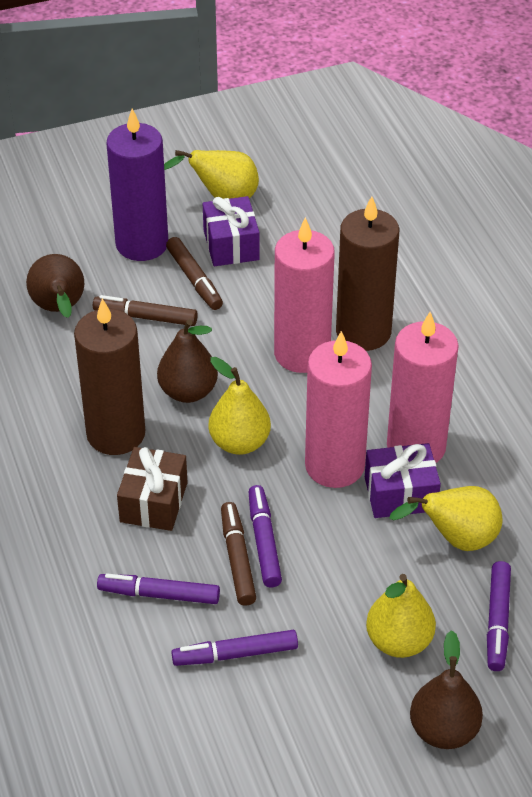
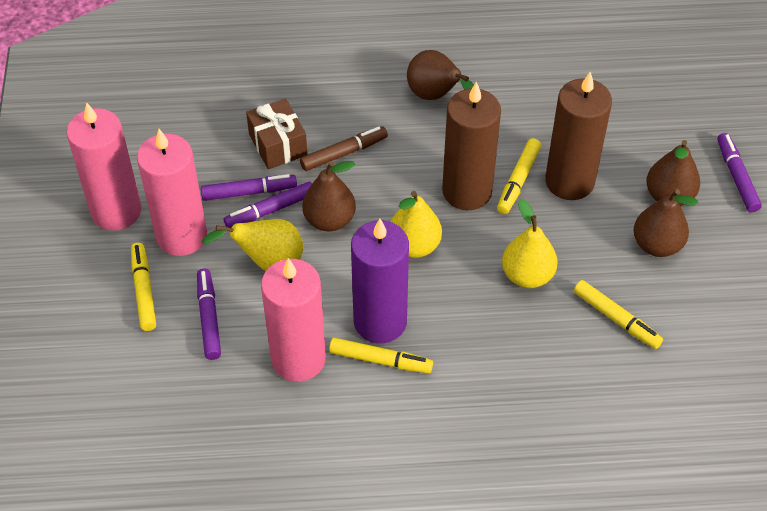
brown marker: [93,295,198,326] [166,237,223,310] [221,502,256,606] = 3 -> [300,126,388,171] = 1
brown pear: [26,254,84,318] [157,320,218,403] [410,630,483,749] = 3 -> [302,161,356,231] [407,50,474,100] [634,189,698,257] [646,140,700,206] = 4
purple gift: [203,196,260,266] [365,443,441,518] = 2 -> none = 0
yellow marker: none = 0 -> [131,243,156,331] [329,338,433,373] [497,138,541,214] [574,280,663,349] = 4
yellow pear: [164,150,259,199] [209,357,271,455] [366,574,436,658] [389,486,502,551] = 4 -> [202,219,303,271] [390,191,442,258] [502,199,558,288] = 3

